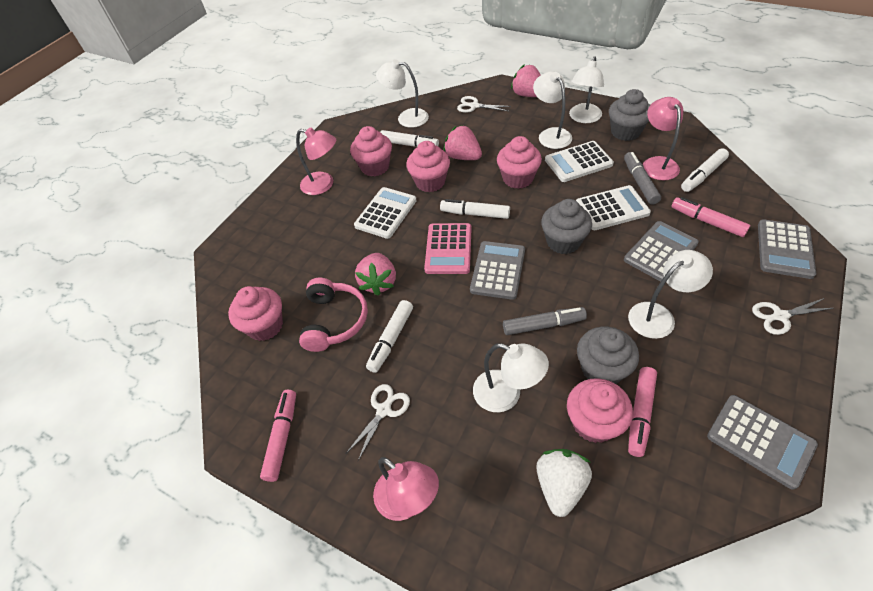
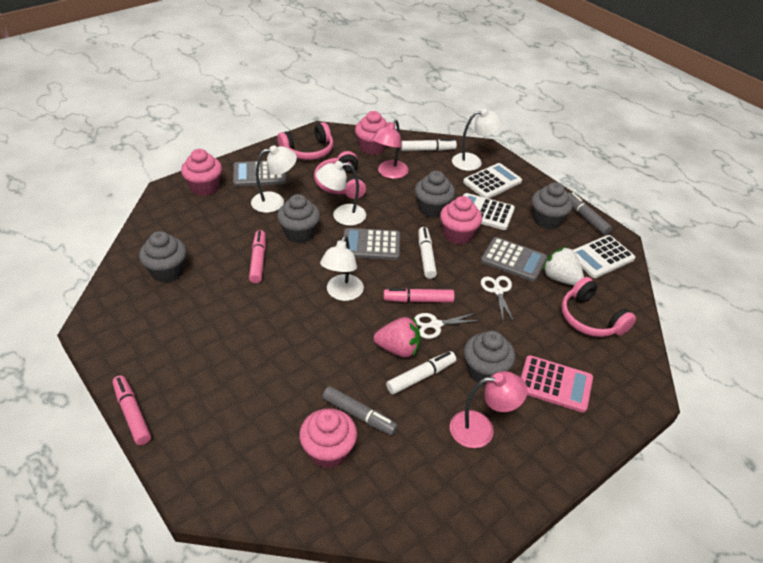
grey calculator: [470,241,525,300] [624,221,699,282] [707,395,818,490] [758,220,816,279] = 4 -> [233,161,286,186] [344,228,400,260] [481,237,547,281] = 3
grey cupcake: [541,199,592,254] [577,327,639,384] [609,89,650,141] = 3 -> [139,231,187,283] [277,194,320,243] [415,171,455,218] [464,331,515,385] [532,182,573,229] = 5
pink cupcake: [228,286,283,341] [350,126,392,176] [406,141,450,192] [497,136,542,189] [567,378,633,443] = 5 -> [181,149,222,196] [299,408,357,468] [355,111,388,155] [440,196,482,244] = 4
pink headphones: [299,278,368,352] = 1 -> [277,122,333,160] [314,151,366,199] [561,277,636,337] = 3
pink lamp: [296,128,336,195] [373,457,439,521] [643,97,683,180] = 3 -> [372,120,408,179] [450,371,528,448] = 2
pink strawberry: [355,253,396,296] [443,125,482,160] [511,64,541,97] = 3 -> [374,317,421,358] = 1
white lamp: [376,59,429,128] [473,343,549,412] [533,71,572,149] [569,56,604,123] [628,250,713,339] = 5 -> [251,145,297,213] [316,161,366,226] [320,235,364,301] [452,109,503,171] = 4
white marker: [366,300,413,373] [380,130,439,147] [440,199,510,219] [681,148,729,192] = 4 -> [386,351,456,395] [401,139,457,151] [418,227,437,279] = 3
white scissors: [346,384,410,461] [457,96,511,113] [752,298,833,335] = 3 -> [414,313,481,339] [481,276,514,322] = 2

